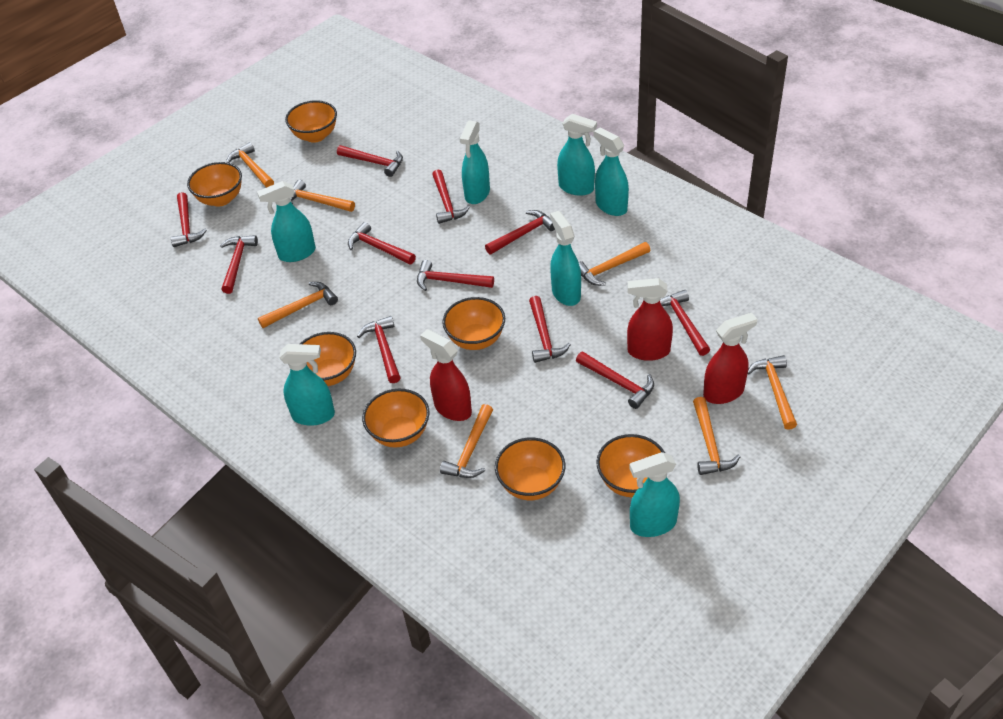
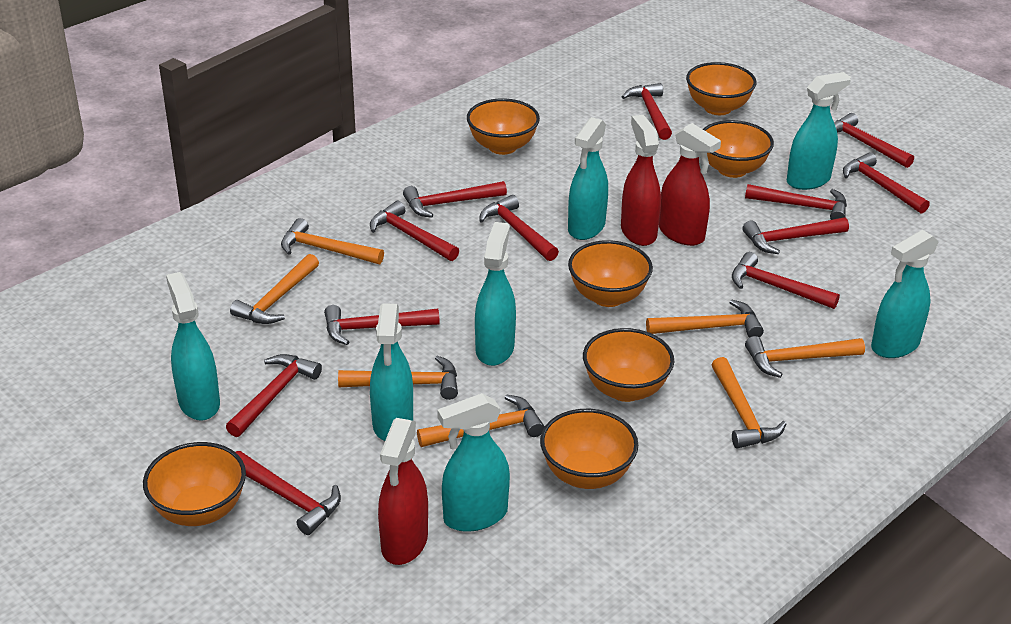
red hammer: [171,192,207,247] [220,235,258,294] [337,145,403,177] [348,222,416,264] [357,316,401,383] [417,260,494,291] [432,169,470,224] [485,210,555,254] [529,296,571,363] [576,351,654,409] [660,290,710,356] = 11 -> [226,354,322,437] [235,451,341,535] [324,305,440,345] [370,201,459,261] [403,181,507,218] [479,195,559,261] [622,83,672,140] [732,252,840,309] [742,217,849,254] [745,184,847,220] [834,113,914,168] [843,152,930,214] = 12

